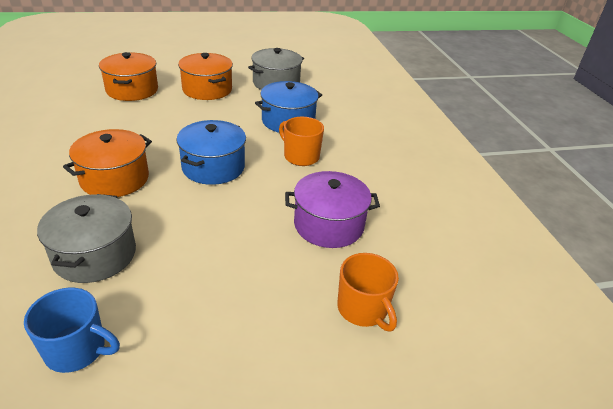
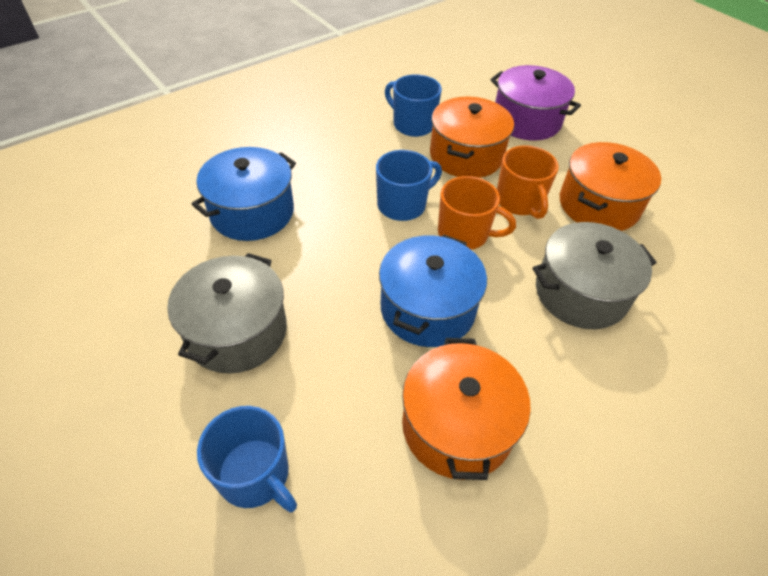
blue mug: [24,288,120,373] = 1 -> [197,406,297,512] [376,150,442,221] [385,74,442,137] = 3

